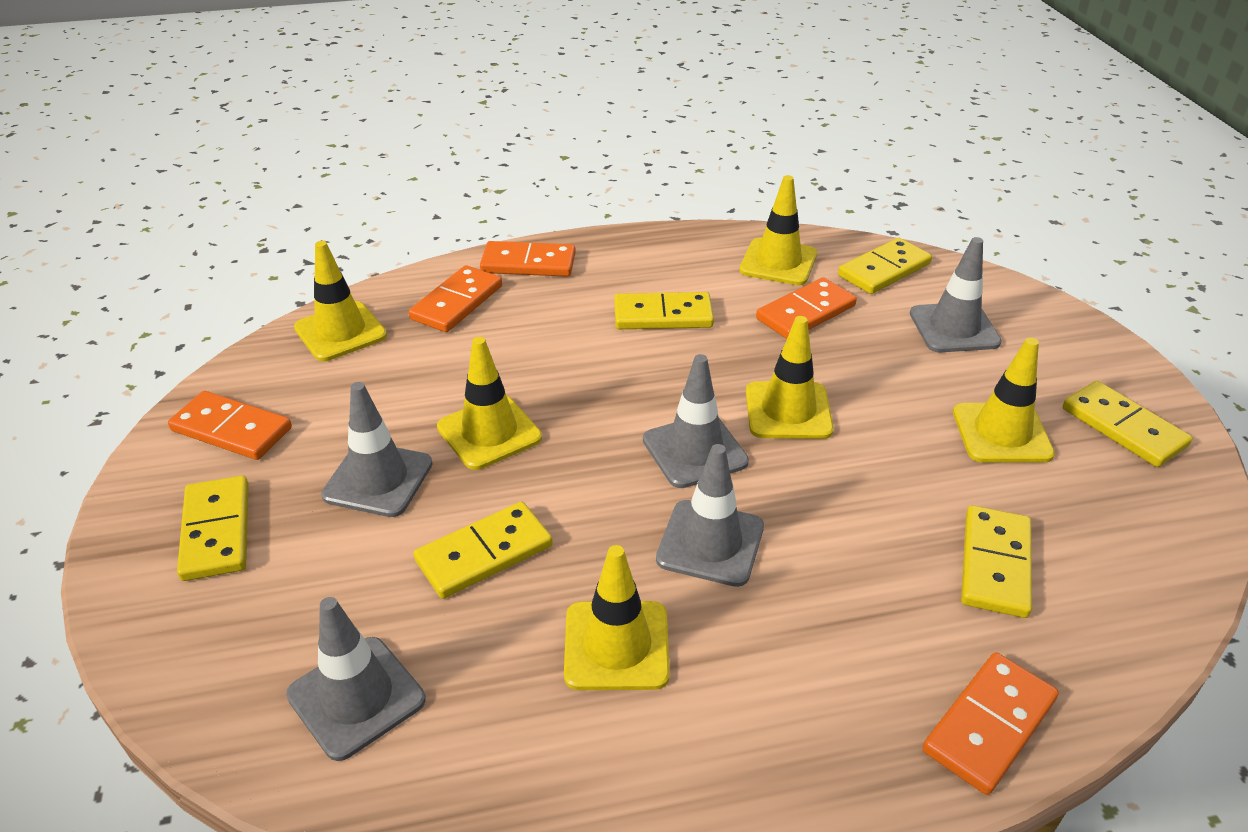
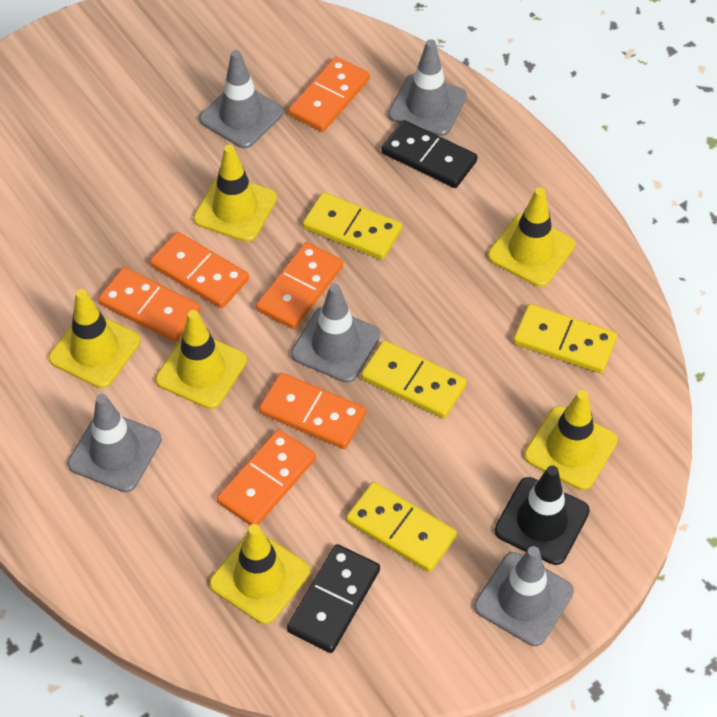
black domino: none = 0 -> [287,544,380,653] [381,120,478,188] = 2
black traffic cone: none = 0 -> [495,465,590,565] = 1
orange domino: [168,391,292,460] [409,265,502,332] [480,241,576,277] [756,277,857,339] [922,652,1059,795] = 5 -> [98,267,200,342] [150,232,249,308] [217,429,316,525] [256,242,343,329] [259,373,366,449] [289,57,370,132] = 6
yellow domino: [177,475,249,581] [413,502,553,599] [614,292,714,329] [838,238,932,294] [961,505,1032,618] [1063,381,1192,467] = 6 -> [303,192,402,260] [346,482,457,572] [361,340,467,419] [513,304,617,373] = 4

